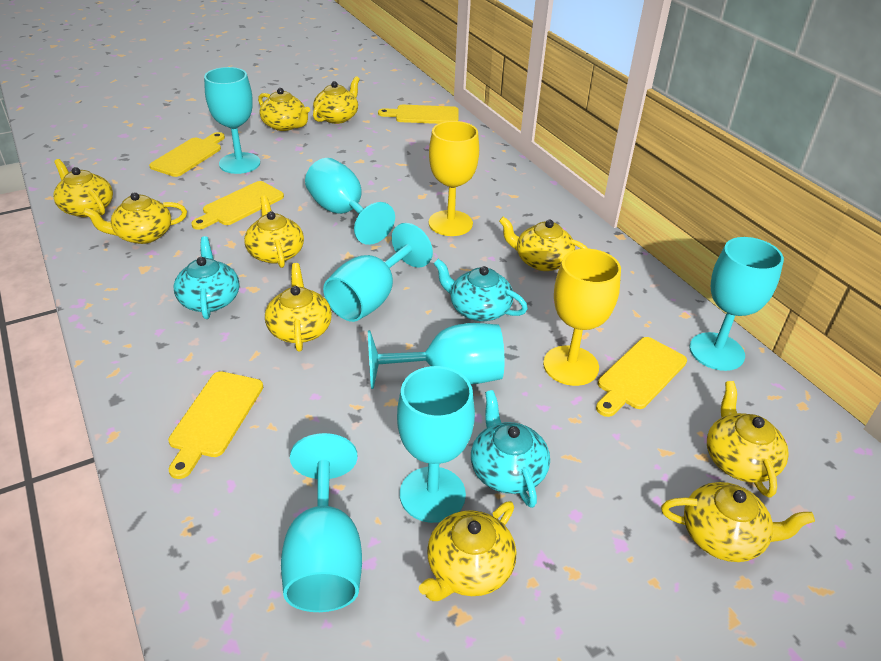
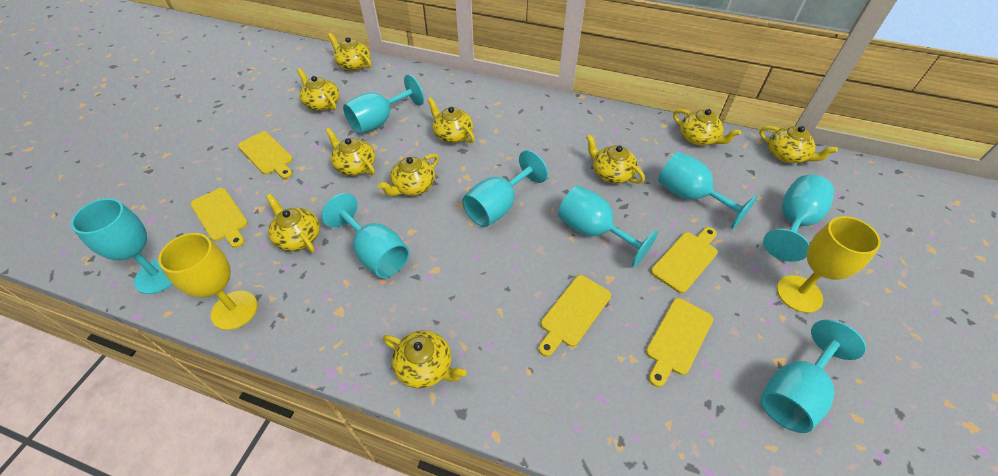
turquoise goblet: [204,67,260,174] [281,433,362,612] [305,158,395,245] [323,223,433,322] [368,323,505,389] [397,366,475,523] [689,237,784,371] = 7 -> [71,198,172,294] [321,193,409,278] [343,74,424,134] [462,150,548,227] [558,185,658,267] [658,152,758,229] [760,320,866,433] [763,175,834,262] = 8
turquoise teapot: [173,236,240,319] [433,259,528,321] [471,390,550,508] = 3 -> none = 0

